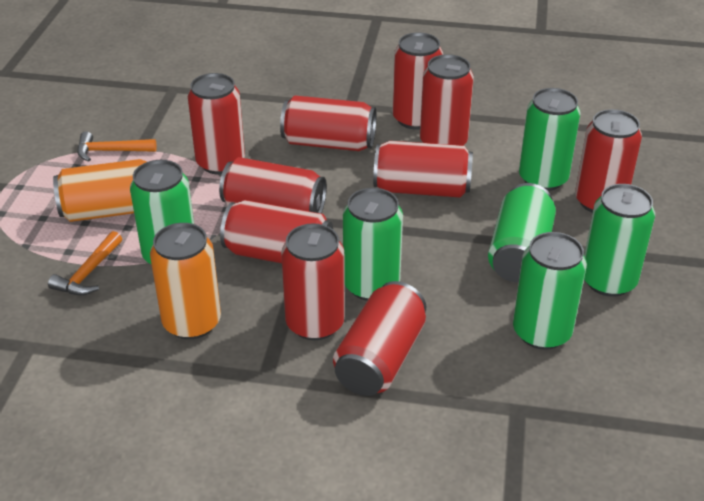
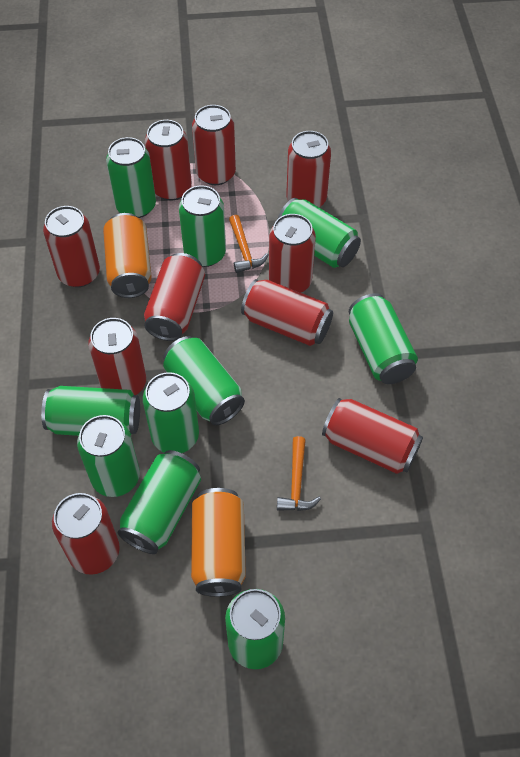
green can: [130,160,194,264] [343,188,403,301] [488,183,556,283] [513,232,587,350] [519,88,581,191] [584,184,655,297] = 6 -> [41,386,140,436] [77,415,140,497] [106,137,156,218] [118,450,201,554] [143,372,199,453] [163,336,245,425] [179,185,226,267] [225,589,285,669] [278,198,361,268] [349,293,418,384] = 10

